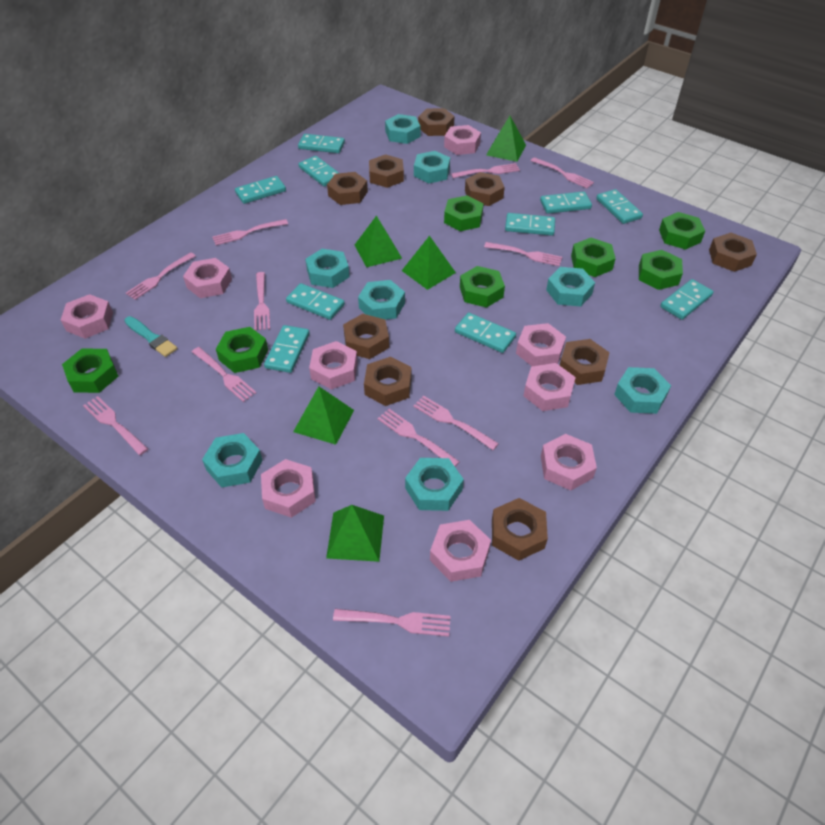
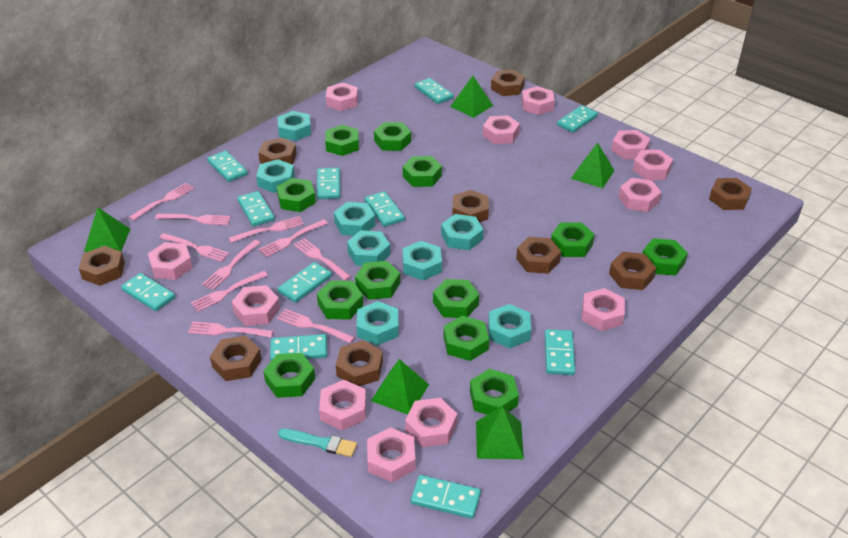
green nut: [62,348,118,393] [216,327,268,373] [444,195,484,231] [460,266,505,308] [571,238,616,277] [639,250,683,290] [659,212,705,250] = 7 -> [263,353,315,398] [276,178,316,212] [317,280,363,320] [325,125,359,156] [355,261,400,300] [374,122,411,151] [403,156,442,187] [433,279,479,318] [444,316,489,361] [470,369,519,415] [551,222,595,257] [642,238,688,276] = 12
pink fork: [83,396,148,455] [126,252,196,300] [192,347,256,402] [212,219,288,245] [254,272,270,331] [333,609,451,637] [378,409,460,467] [413,396,499,450] [451,163,520,178] [484,242,562,266] [530,157,594,188] = 11 -> [129,183,194,221] [155,214,231,225] [160,233,229,262] [188,321,273,337] [191,271,268,312] [202,240,260,290] [229,216,304,243] [259,219,328,257] [277,309,355,343] [294,238,351,281] = 10
pink nut: [61,294,113,339] [183,258,232,298] [261,459,316,518] [309,341,358,390] [430,520,491,582] [444,125,481,155] [516,323,566,366] [524,363,576,411] [541,434,597,491] = 9 -> [148,242,193,280] [232,285,280,326] [319,380,366,431] [326,83,358,111] [367,427,416,482] [405,398,457,447] [483,115,520,144] [521,86,555,115] [582,288,625,331] [611,130,650,159] [619,178,661,212] [633,150,673,180] = 12
turquoise domino: [235,176,286,204] [264,325,309,373] [286,283,345,320] [298,134,345,153] [299,156,339,186] [455,313,516,353] [505,213,555,236] [540,191,592,214] [596,189,643,224] [660,279,714,320] = 10 -> [121,273,175,311] [207,151,248,182] [237,191,275,227] [270,334,327,361] [278,262,332,303] [317,168,340,199] [365,191,405,227] [411,475,481,519] [415,78,453,104] [545,329,575,375] [557,105,598,133] = 11

